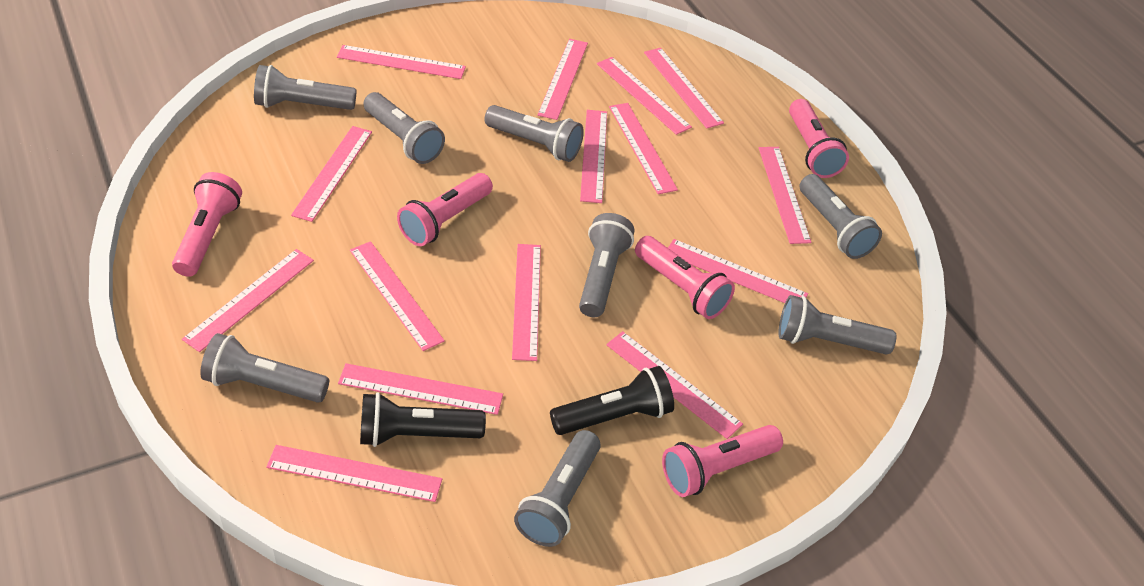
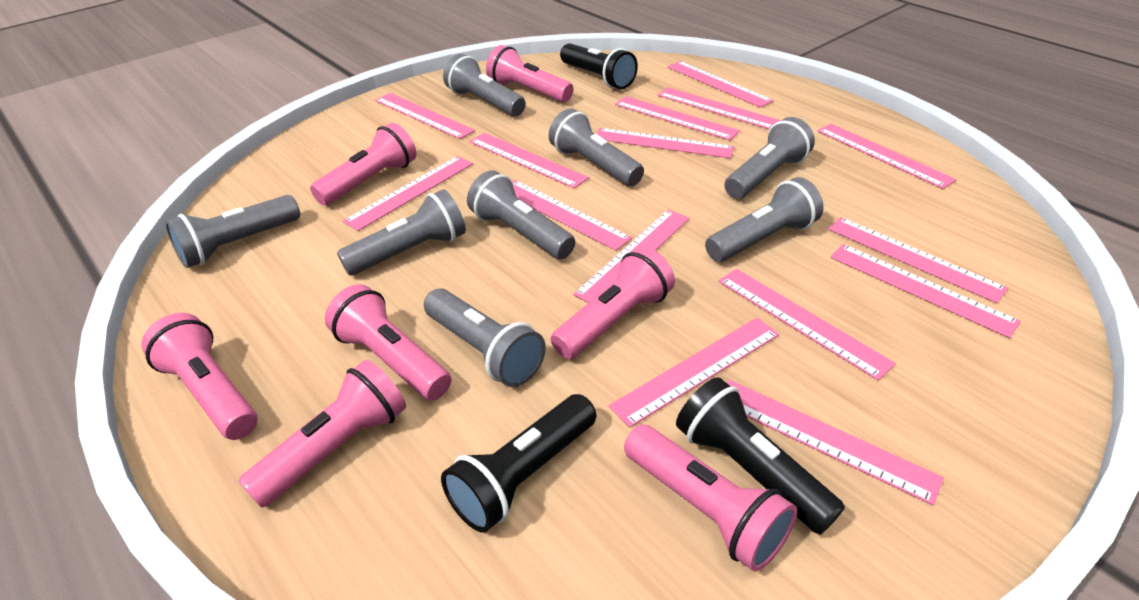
black flashlight: [360,392,486,447] [550,366,674,435] = 2 -> [441,394,596,533] [560,43,638,89] [676,377,845,535] = 3
pink flashlight: [172,172,242,277] [397,173,493,246] [635,236,735,319] [662,425,783,497] [789,99,849,178] = 5 -> [141,313,257,440] [238,360,406,508] [310,122,416,205] [325,284,451,401] [486,45,573,102] [551,246,675,359] [624,424,797,572] = 7

